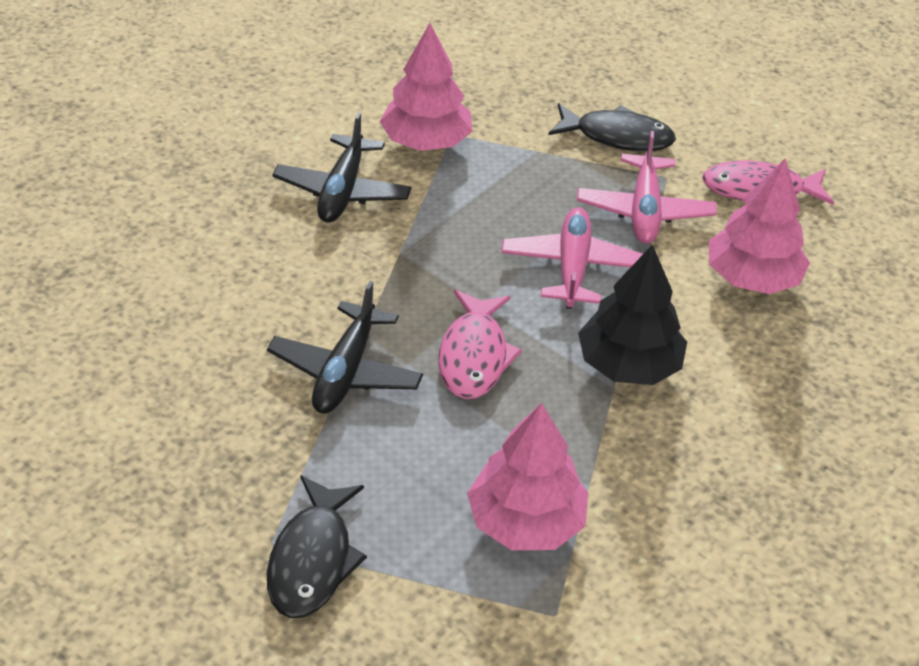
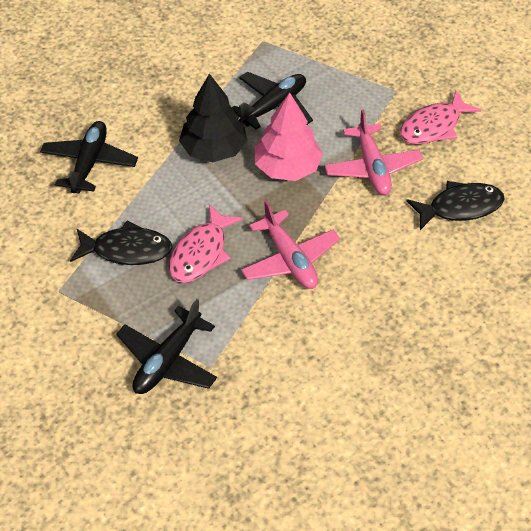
black plane: [267,281,423,414] [272,112,412,223] = 2 -> [40,121,138,193] [116,299,217,394] [232,72,313,130] = 3
pink tree: [380,23,472,151] [467,403,588,550] [708,159,810,294] = 3 -> [254,92,323,181] = 1

